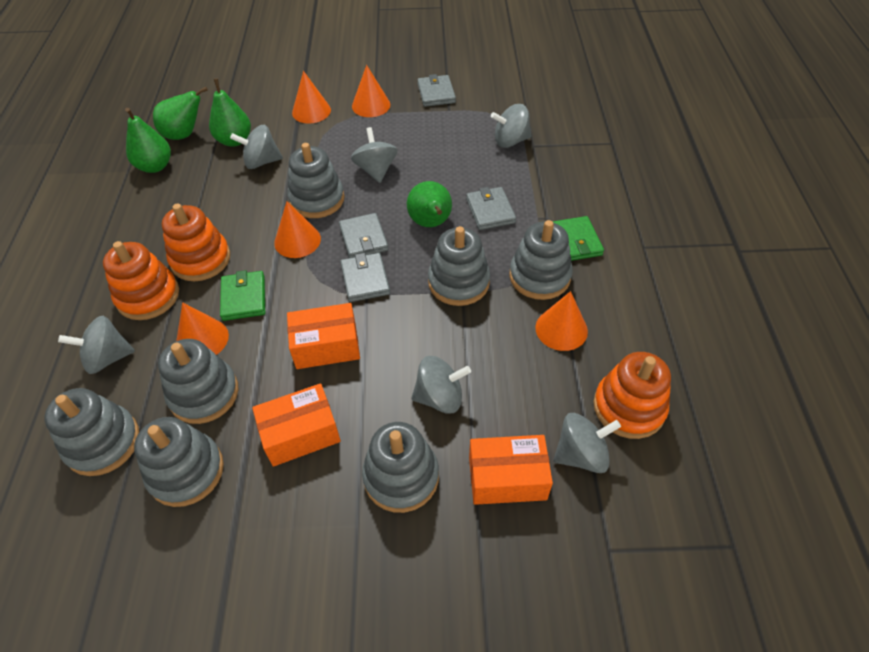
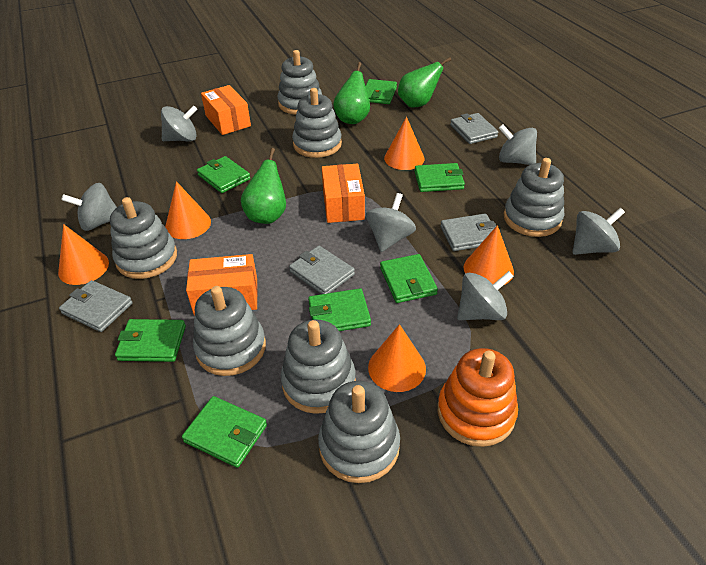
green pear: [125,108,171,173] [153,87,208,140] [209,79,251,147] [407,181,452,227] = 4 -> [241,148,286,224] [333,62,370,124] [398,57,451,108] = 3
green wallet: [220,270,265,321] [552,216,604,261] = 2 -> [115,319,186,362] [182,396,267,468] [197,156,251,193] [308,288,371,331] [366,79,397,104] [380,254,438,303] [414,163,465,192] = 7
orange stacking toy: [103,241,179,320] [162,203,230,281] [593,352,671,439] = 3 -> [438,348,518,447] = 1

